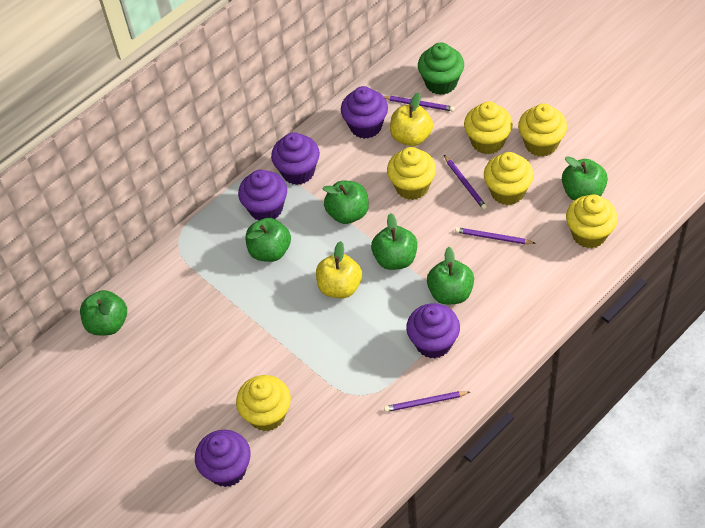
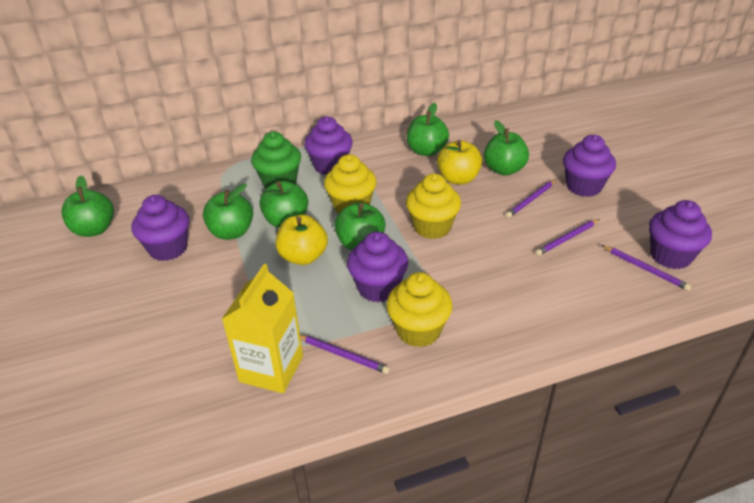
yellow carton: none = 0 -> [222,264,303,393] = 1
yellow cupcake: [236,375,291,431] [387,147,436,200] [464,101,513,155] [484,152,534,205] [518,103,567,157] [566,194,618,248] = 6 -> [324,154,377,213] [386,272,453,347] [406,174,461,239] = 3

